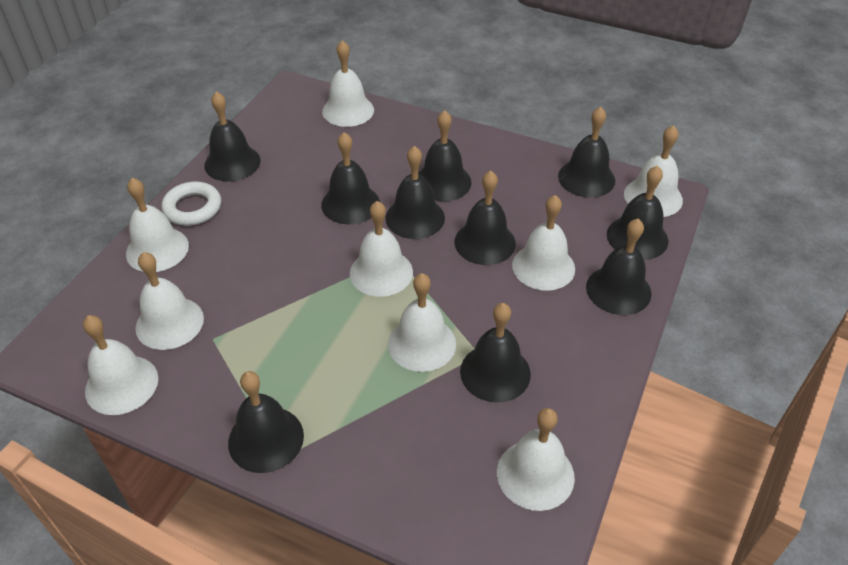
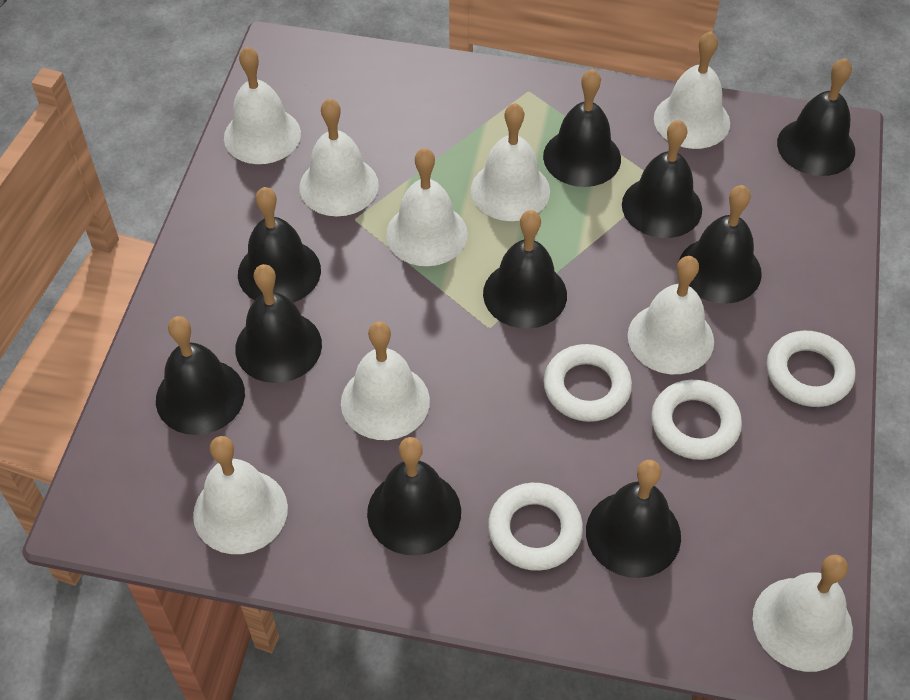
white ring: [161,182,221,226] = 1 -> [488,483,583,571] [543,344,632,422] [651,380,742,460] [767,331,856,407] = 4

